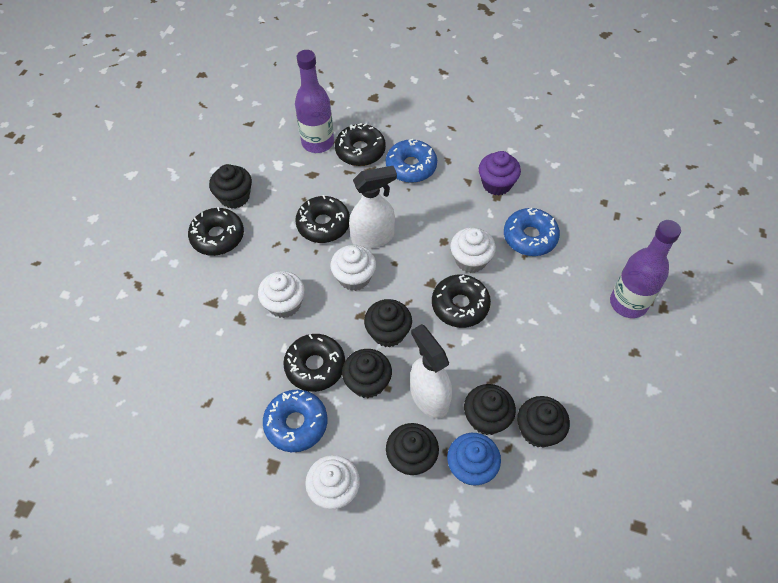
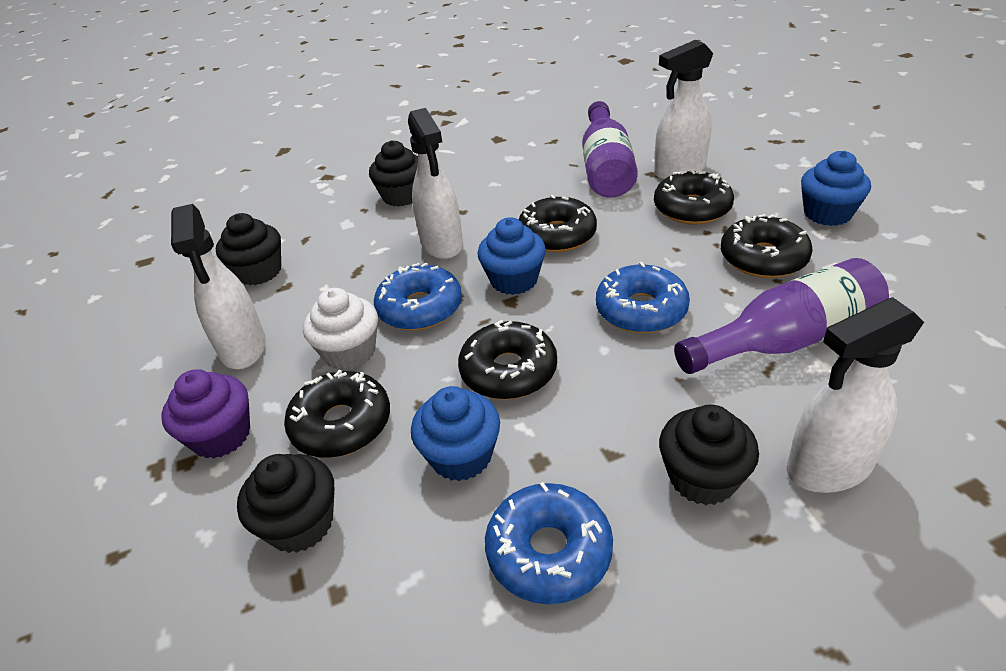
black cupcake: [209,164,252,209] [342,349,392,398] [364,299,412,347] [386,423,439,475] [464,384,516,435] [517,396,570,448] = 6 -> [216,213,281,285] [237,454,334,553] [369,140,418,206] [659,404,759,505] = 4
blue cupcake: [447,433,501,486] = 1 -> [411,386,500,481] [477,217,546,295] [801,151,871,226] = 3
white cupcake: [258,271,305,318] [305,455,360,509] [330,245,376,291] [450,227,496,273] = 4 -> [303,288,378,370] = 1
white spray bottle: [349,166,397,249] [410,324,452,418] = 2 -> [171,204,266,369] [408,108,463,259] [654,40,713,180] [787,297,924,493] = 4

